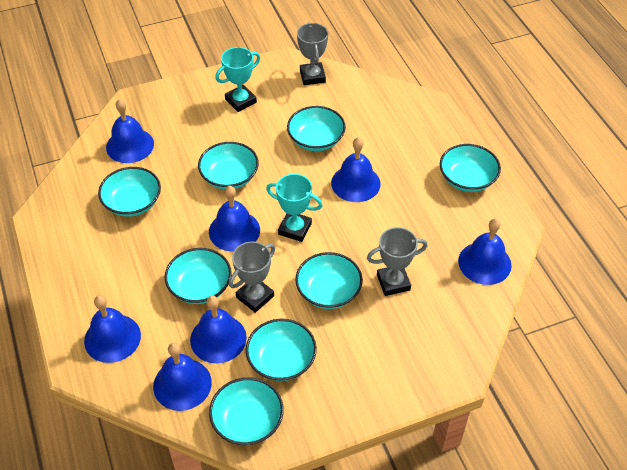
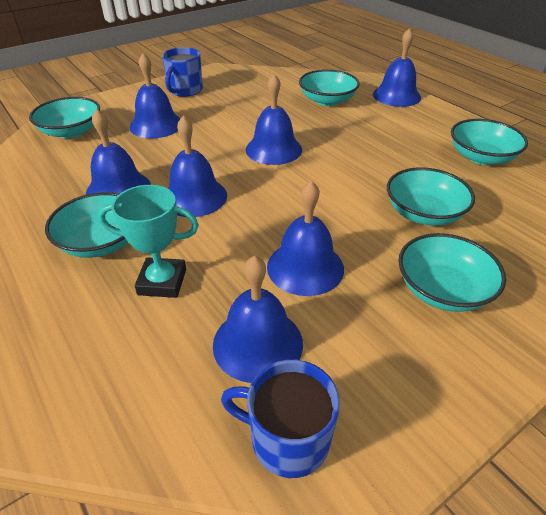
blue mug: none = 0 -> [162,47,203,97] [221,360,340,478] = 2
grey trophy: [229,241,275,313] [297,22,328,85] [367,227,427,296] = 3 -> none = 0
turquoise bowl: [98,167,161,217] [165,248,232,304] [198,142,259,189] [209,377,284,445] [246,319,317,381] [287,106,346,151] [295,252,363,309] [440,144,501,192] = 8 -> [29,97,100,139] [45,192,128,258] [299,70,360,106] [387,167,475,226] [398,233,506,312] [451,119,528,165] = 6
turquoise trophy: [215,47,260,112] [266,174,323,242] = 2 -> [98,185,199,298] = 1

